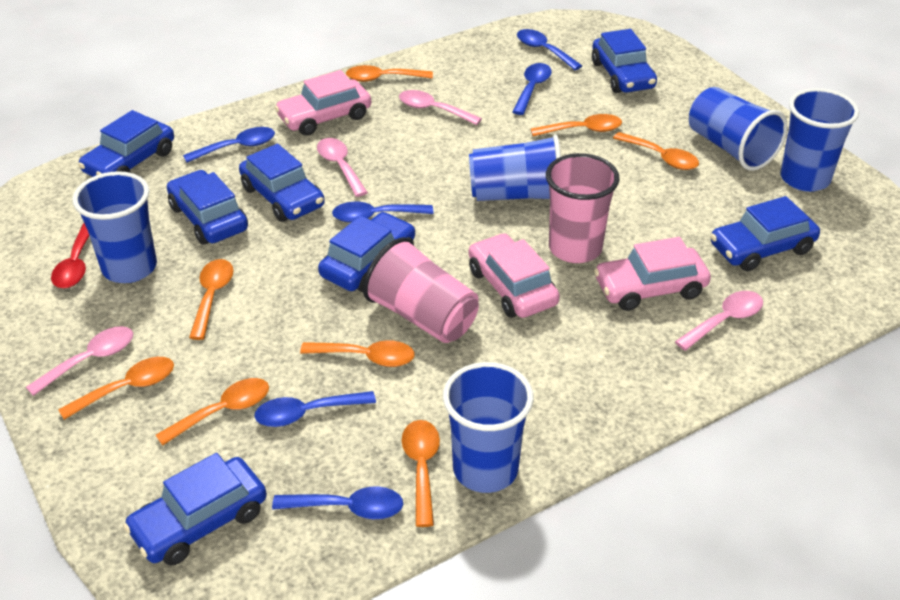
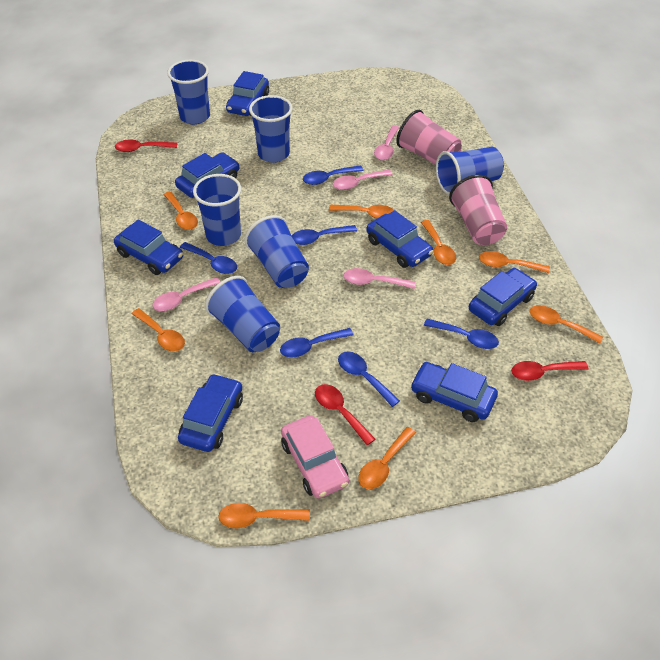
blue cup: [72,171,157,283] [443,362,534,493] [469,134,561,201] [689,87,788,171] [780,88,859,192] = 5 -> [167,60,210,124] [193,174,241,246] [205,276,280,352] [244,215,309,288] [249,95,293,163] [436,147,504,195] = 6
pink car: [275,70,371,136] [469,233,560,318] [594,237,711,311] = 3 -> [281,416,349,498] = 1
red spoon: [51,223,89,288] = 1 -> [115,139,177,152] [315,384,375,445] [511,361,588,381] = 3

